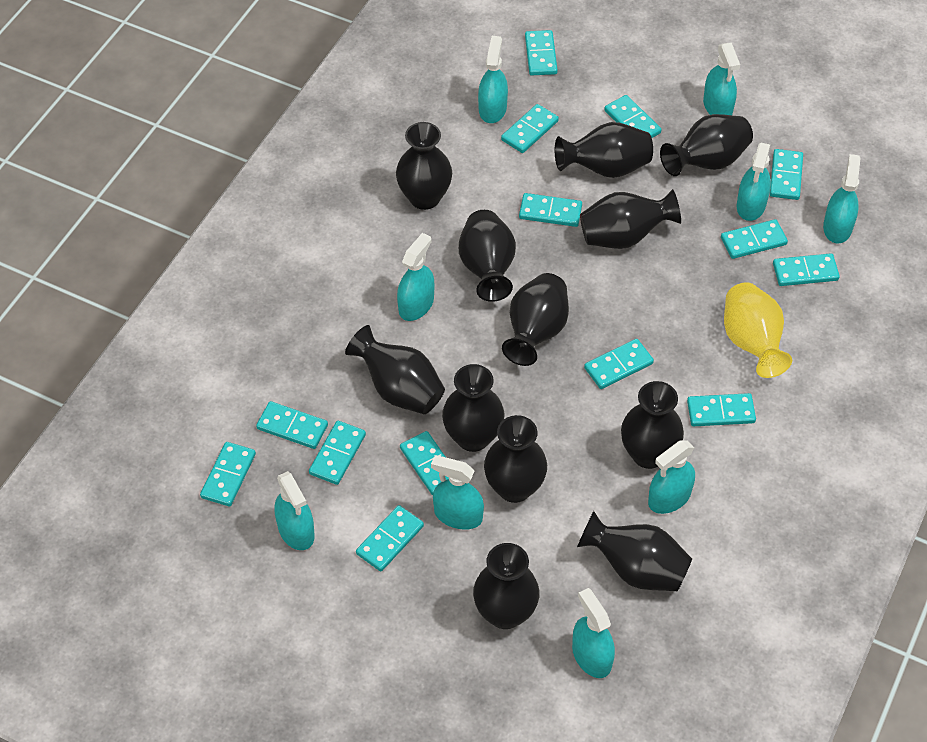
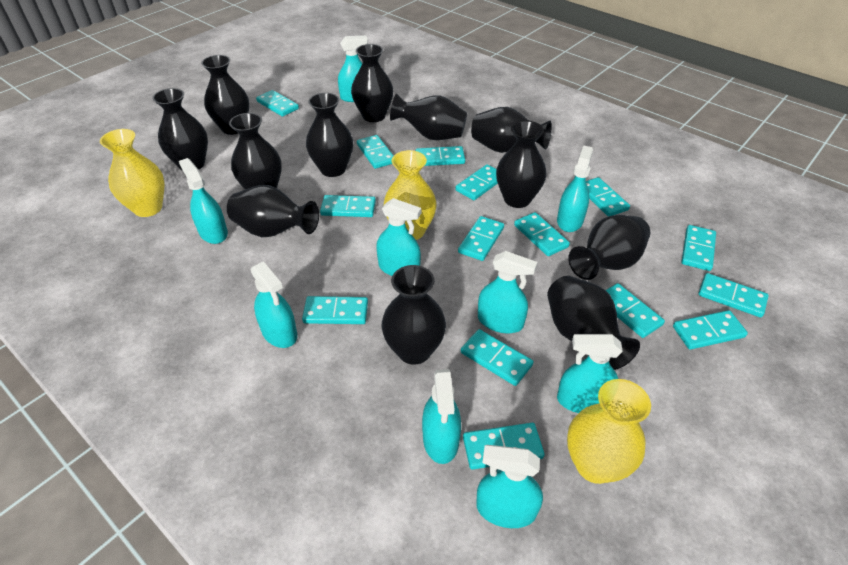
turquoise domino: [200,442,256,507] [256,401,328,449] [309,421,366,485] [356,505,424,571] [400,431,449,495] [501,104,559,153] [519,193,582,227] [525,30,558,75] [584,339,654,389] [604,95,662,138] [687,393,756,426] [721,219,788,259] [770,149,803,200] [773,253,840,286] = 14 -> [256,90,299,117] [302,296,368,324] [320,195,376,217] [357,135,394,169] [416,146,465,166] [455,164,498,200] [458,216,504,261] [461,329,534,386] [463,423,545,470] [514,212,570,256] [586,177,630,217] [606,283,665,338] [673,310,748,350] [681,225,716,271] [699,273,769,317] = 15
yellow vase: [724,282,792,378] = 1 -> [100,129,164,217] [384,150,437,240] [567,379,651,484] = 3

